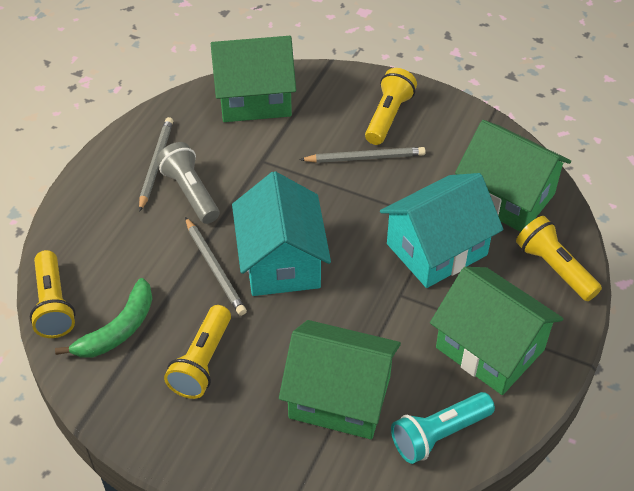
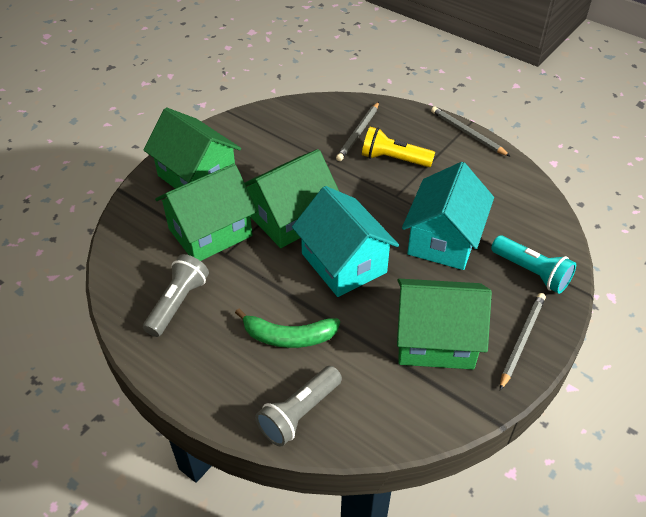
grey flashlight: [157,142,219,224] = 1 -> [143,254,209,337] [255,366,342,446] = 2
yellow flashlight: [30,250,76,338] [164,305,231,399] [365,68,417,145] [516,216,602,301] = 4 -> [362,127,435,167] = 1

